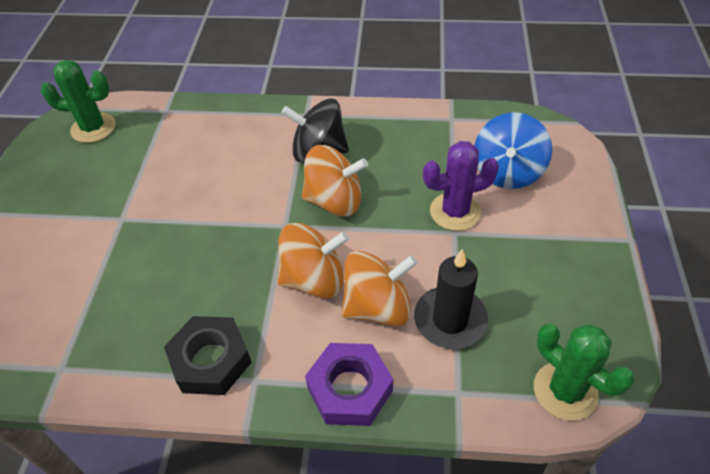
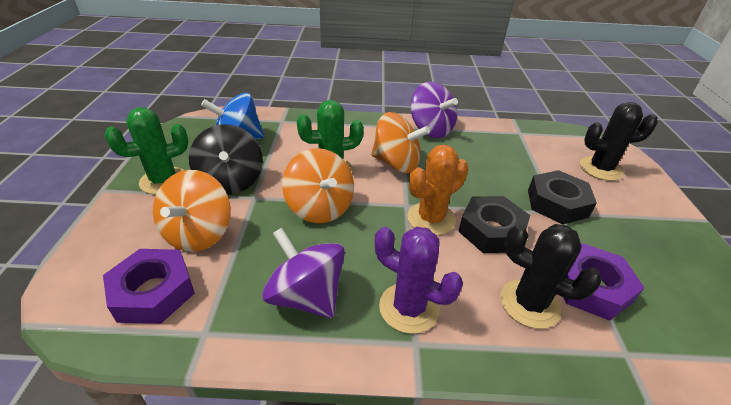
black cactus: none = 0 -> [500,224,602,329] [580,102,658,181] = 2
black candle: [414,249,488,349] = 1 -> none = 0
black nut: [164,316,252,395] = 1 -> [458,196,530,253] [528,170,597,224] = 2
orange cactus: none = 0 -> [407,145,469,235] = 1
purple nut: [305,343,393,426] = 1 -> [103,249,195,324] [563,243,644,321] = 2
purple spinning top: none = 0 -> [262,228,345,318] [411,82,458,138] = 2

